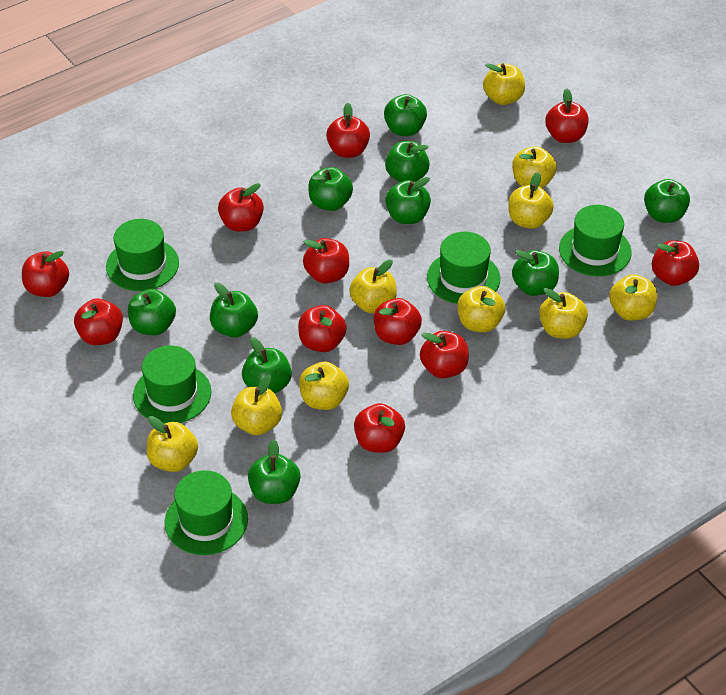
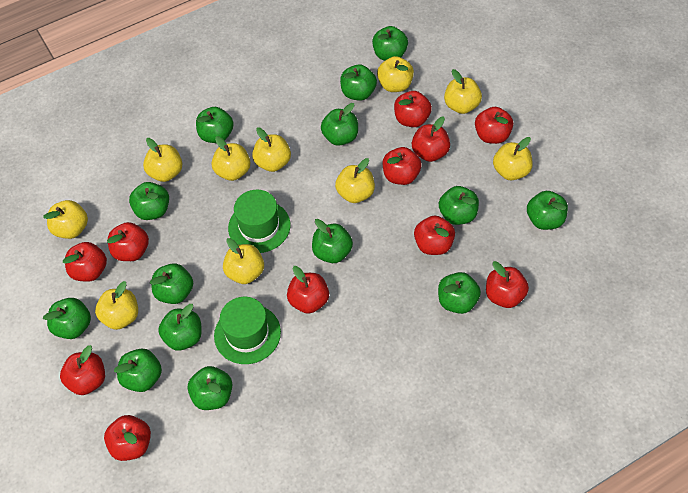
green apple: [128,289,176,335] [210,283,258,338] [242,337,292,393] [248,439,300,504] [308,167,353,211] [384,94,427,136] [385,141,430,182] [385,177,431,224] [512,250,559,296] [644,179,690,223] = 10 -> [43,298,91,339] [114,349,162,392] [129,182,169,220] [150,264,193,304] [158,304,202,351] [188,366,232,410] [196,107,234,143] [312,219,353,263] [321,103,358,146] [340,64,377,101] [372,26,408,61] [438,272,481,314] [439,186,479,225] [527,191,568,230] = 14
green hat: [106,219,179,291] [133,346,212,424] [165,470,248,555] [427,232,500,304] [559,205,632,276] = 5 -> [214,297,281,364] [228,190,291,253] = 2

